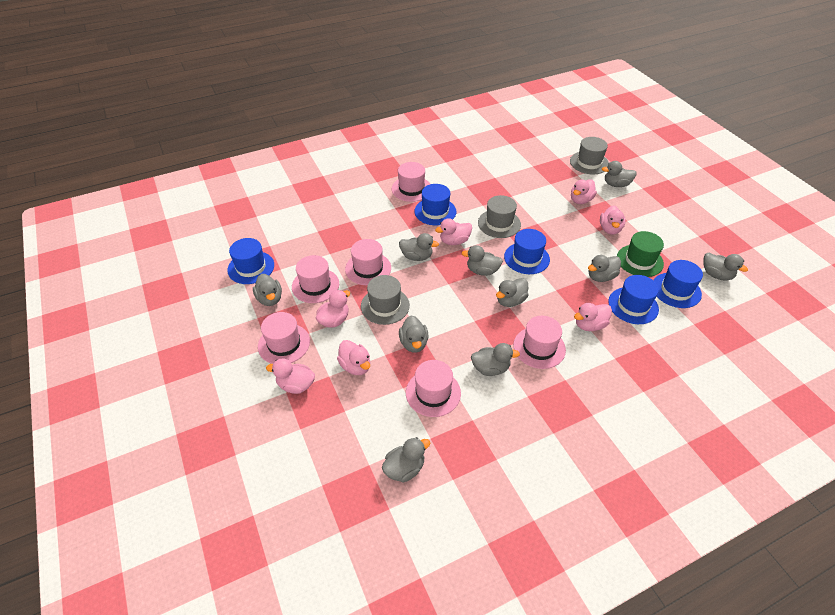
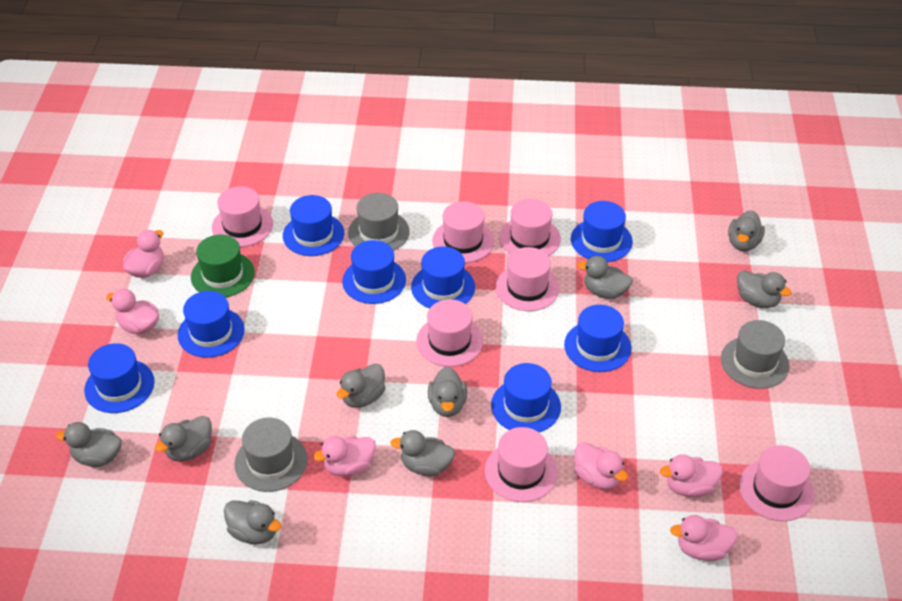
blue hat: [227,238,274,284] [415,184,457,225] [504,229,550,274] [608,275,659,324] [653,260,703,308] = 5 -> [84,343,155,413] [178,291,245,358] [283,195,344,256] [342,240,406,304] [411,247,475,308] [491,363,561,432] [564,305,632,372] [571,201,633,262] = 8
grey duck: [253,274,282,306] [382,437,430,483] [399,233,439,261] [399,315,429,353] [462,245,503,276] [471,343,520,376] [496,278,528,307] [588,255,621,282] [602,161,637,187] [703,253,748,281] = 10 -> [56,422,122,467] [155,416,212,462] [224,500,281,544] [337,363,386,408] [390,430,455,476] [428,367,467,417] [577,256,633,299] [728,210,765,251] [737,270,792,308] = 9
pink duck: [266,358,315,394] [316,290,350,328] [337,340,370,375] [435,218,472,245] [571,179,597,204] [574,303,612,331] [600,206,626,235] = 7 -> [106,289,159,334] [123,230,164,278] [313,436,376,476] [574,442,628,490] [660,454,723,497] [670,515,738,561] = 6
pink hat: [258,312,310,364] [292,255,339,303] [345,239,391,285] [392,162,430,202] [406,360,461,417] [513,316,566,369] = 6 -> [212,186,273,247] [416,299,483,367] [432,201,494,263] [485,427,558,502] [495,247,560,311] [499,199,561,256] [739,445,814,521] = 7

